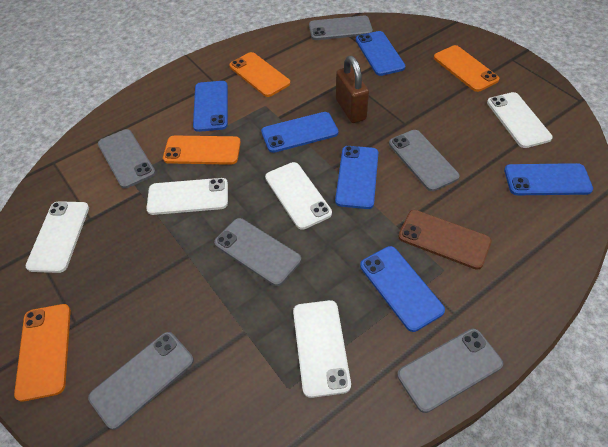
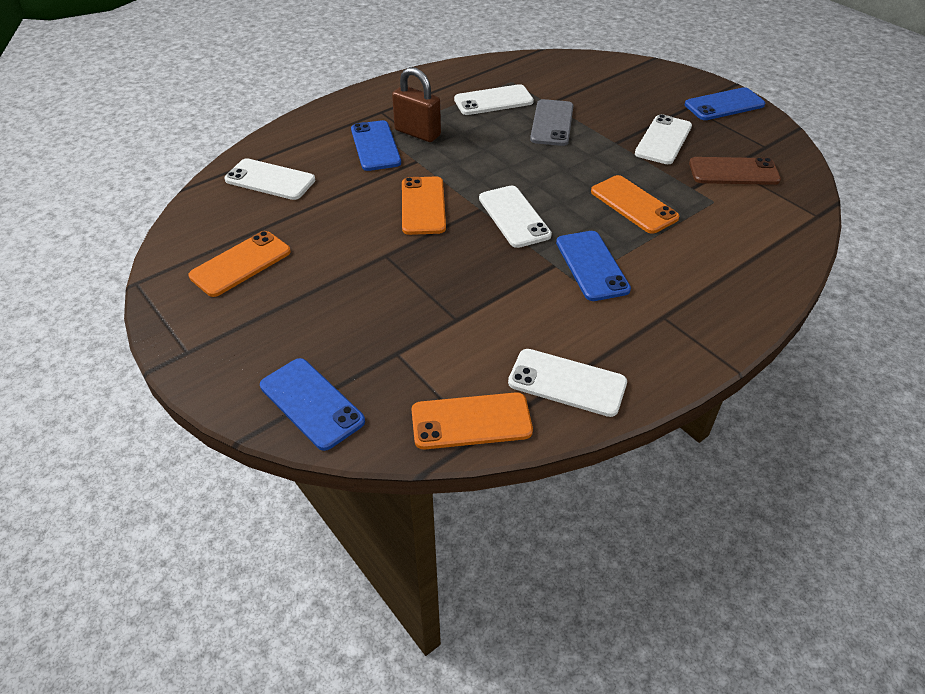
blue phone: [193,81,228,132] [261,112,338,153] [335,146,378,209] [356,31,405,76] [360,246,445,332] [504,163,593,195] = 6 -> [260,358,365,451] [351,120,401,171] [556,231,631,301] [685,87,765,120] = 4
grey phone: [88,332,194,430] [98,129,156,188] [214,218,301,286] [309,16,373,40] [389,130,459,191] [397,329,503,413] = 6 -> [530,99,574,146] = 1

